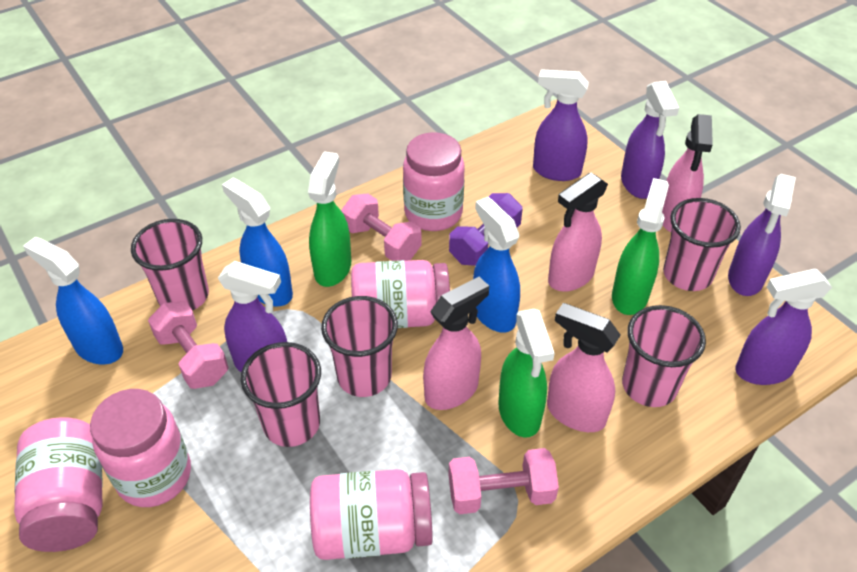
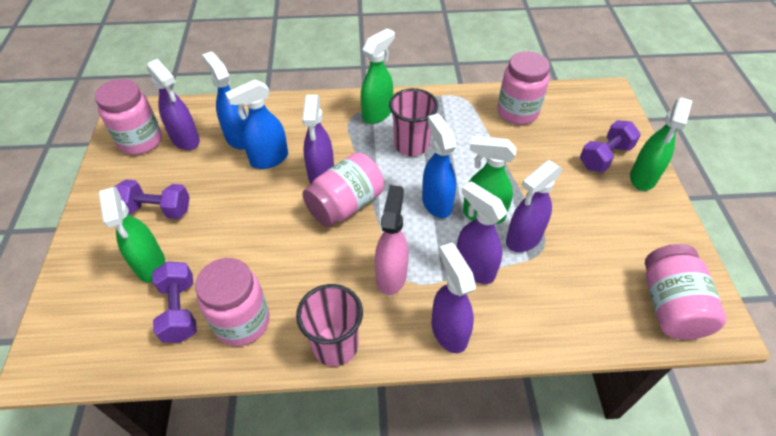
green spray bottle: [308,151,351,287] [498,309,555,438] [612,178,669,315] = 3 -> [99,187,165,283] [361,28,395,124] [463,136,517,224] [630,98,692,191] = 4
pink cup: [131,219,209,311] [241,342,321,447] [321,296,398,397] [622,305,706,407] [663,198,741,291] = 5 -> [296,284,363,366] [389,88,438,156] = 2
pink dumbbell: [148,301,229,389] [341,193,422,261] [448,448,559,514] = 3 -> none = 0
pink spray bottle: [423,277,489,410] [547,303,620,432] [548,173,608,292] [662,114,713,232] = 4 -> [375,185,409,295] = 1
purple dumbbell: [449,193,523,266] = 1 -> [114,179,190,219] [152,261,197,342] [580,120,641,172] = 3

